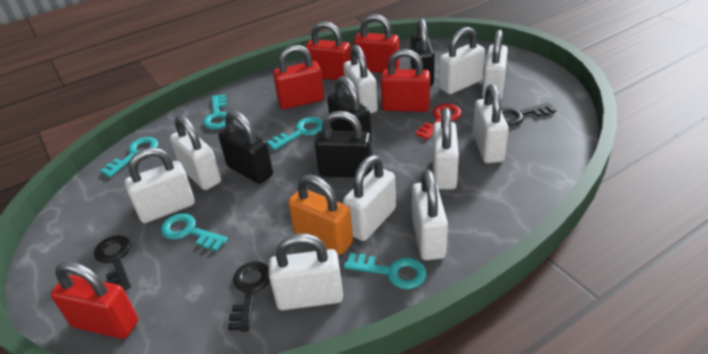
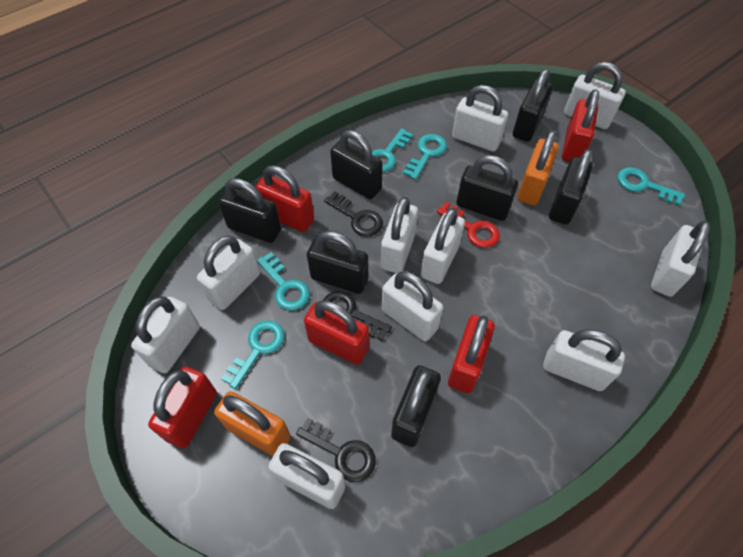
black padlock: [218,110,273,184] [315,111,373,178] [327,76,372,141] [410,19,435,86] = 4 -> [218,178,281,243] [307,231,368,294] [330,130,383,199] [391,366,441,447] [456,155,518,221] [513,69,553,142] [549,149,593,225] = 7
orange padlock: [288,175,353,255] = 1 -> [214,391,291,456] [517,131,558,205] = 2

